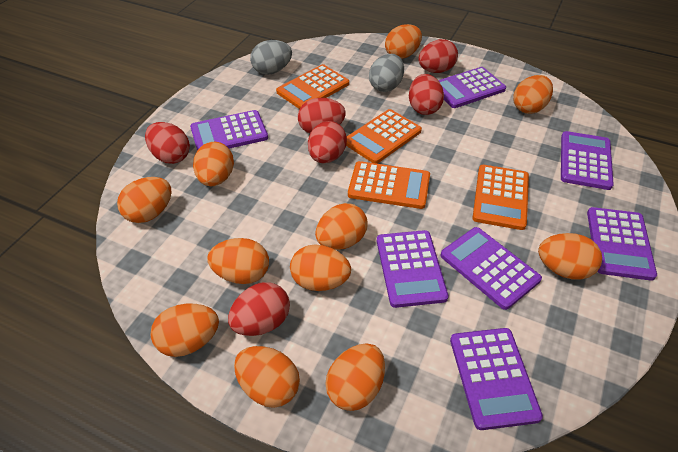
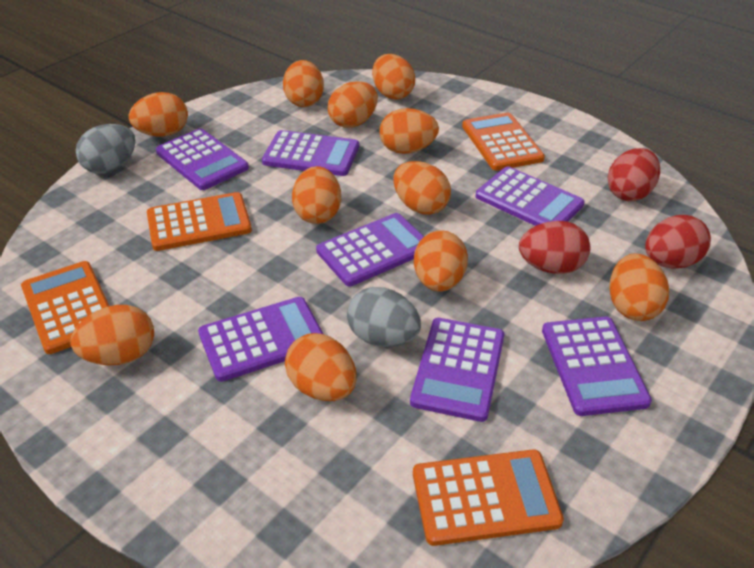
red egg: [145,122,190,164] [228,282,290,336] [298,98,346,133] [308,121,347,163] [409,74,444,115] [418,39,458,73] = 6 -> [519,221,590,274] [607,148,660,201] [645,215,711,269] = 3

